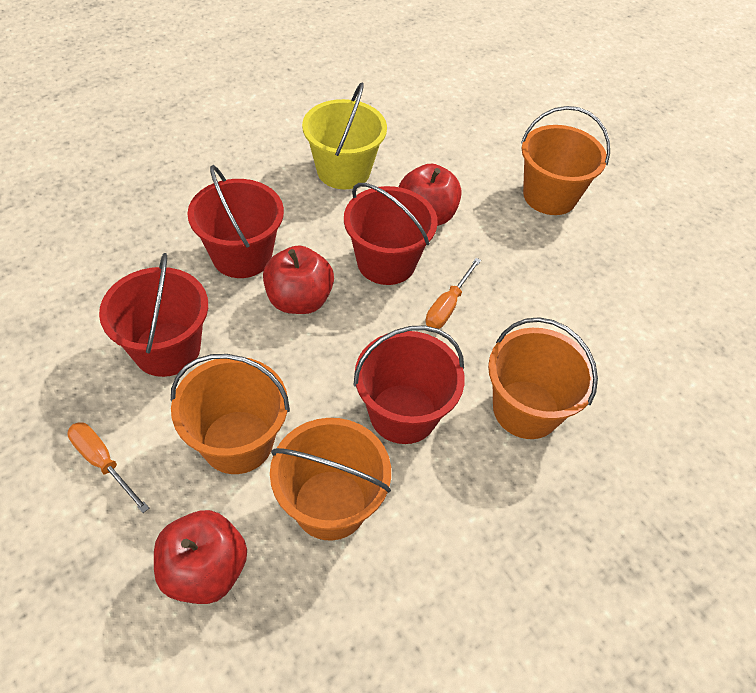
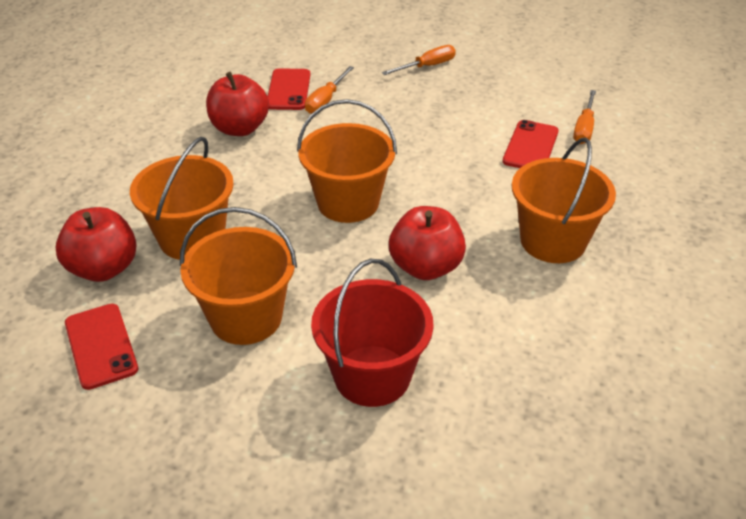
orange screwdriver: [67,422,149,513] [426,258,481,329] = 2 -> [305,66,354,114] [382,45,456,75] [573,90,596,144] = 3
red bucket: [99,253,208,377] [187,165,284,278] [344,183,438,285] [353,326,465,444] = 4 -> [311,259,434,407] = 1
red phone: none = 0 -> [65,304,138,390] [268,68,310,110] [503,120,559,168] = 3
yellow bucket: [302,82,387,189] = 1 -> none = 0

